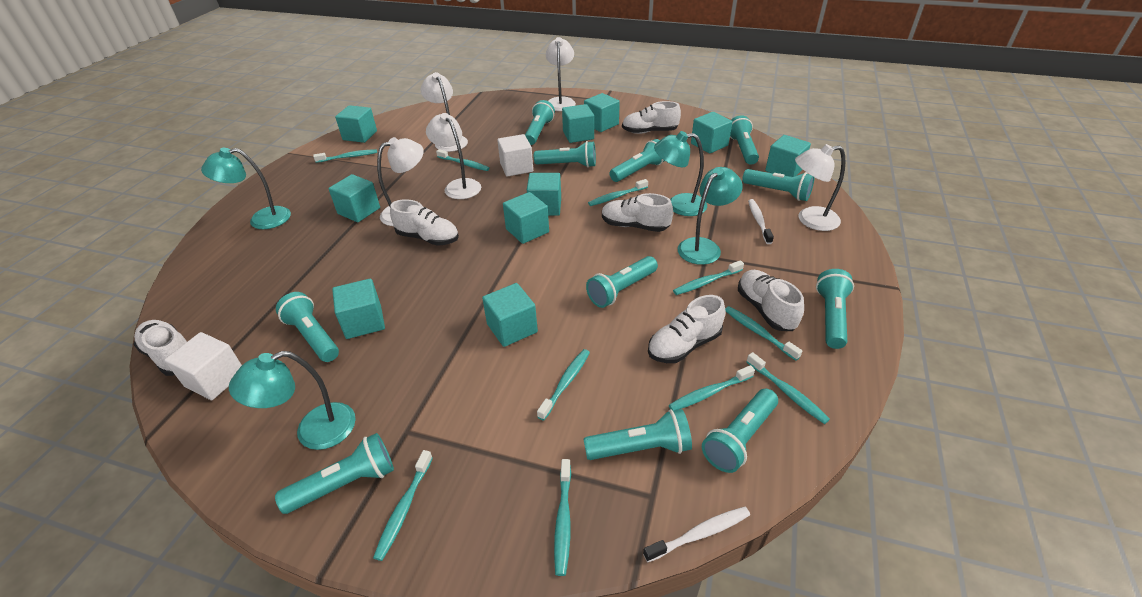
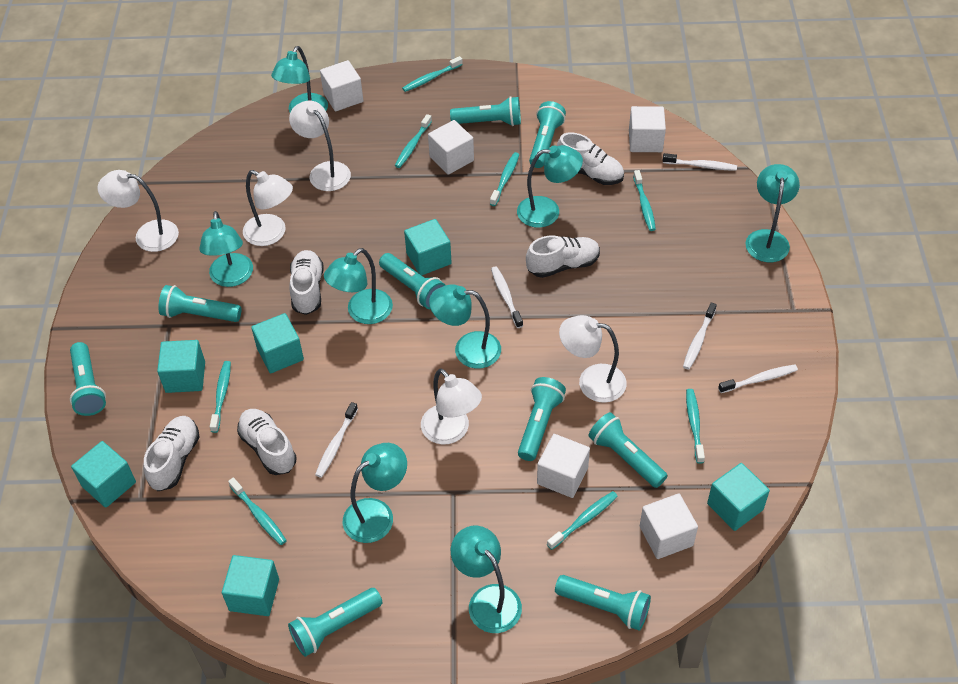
turquoise cube: [329,174,380,222] [332,279,385,339] [335,105,377,143] [482,283,538,347] [503,192,549,244] [527,173,561,216] [562,104,594,143] [584,93,620,132] [691,112,732,154] [765,135,811,177] = 10 -> [71,441,136,508] [157,340,205,393] [222,555,279,616] [251,313,304,373] [404,219,452,275] [707,463,770,531] = 6
turquoise flashlight: [275,433,394,514] [276,292,339,362] [525,100,555,145] [534,141,596,168] [583,409,692,460] [586,256,658,308] [609,139,665,182] [702,389,778,473] [730,115,759,165] [742,169,815,201] [816,269,854,349] = 11 -> [70,342,106,416] [158,285,241,322] [288,588,383,657] [379,253,445,309] [450,96,521,126] [518,377,566,461] [529,101,566,168] [555,575,651,631] [588,412,667,488] = 9
turquoise lamp: [201,148,291,229] [229,351,356,450] [654,131,707,216] [678,167,743,265] = 4 -> [199,211,253,287] [271,46,328,112] [324,248,393,324] [343,443,407,543] [429,284,501,369] [451,526,522,633] [517,145,583,228] [745,164,800,262] = 8
turquoise toothbrush: [313,149,377,163] [373,450,433,561] [436,149,490,171] [537,349,590,420] [554,459,571,576] [588,179,648,206] [669,365,755,411] [673,260,744,295] [725,306,802,361] [746,352,830,424] = 10 -> [210,361,231,433] [228,477,287,545] [395,114,432,168] [402,56,463,92] [490,152,519,206] [547,491,618,550] [633,170,656,231] [686,389,705,464] = 8
white cube: [164,332,242,400] [497,134,533,177] = 2 -> [320,60,363,111] [428,120,474,175] [537,434,590,498] [629,106,666,152] [640,493,698,559] = 5
white shoe: [133,320,187,376] [390,199,459,246] [602,193,673,232] [622,101,681,134] [648,295,726,363] [738,270,804,331] = 6 -> [144,416,200,491] [237,409,297,475] [289,250,324,315] [526,235,600,278] [557,132,624,185] = 5
white toothbrush: [643,507,750,562] [748,199,774,244] = 2 -> [315,402,358,478] [491,266,523,328] [662,153,737,171] [683,303,717,370] [718,365,798,393] = 5

